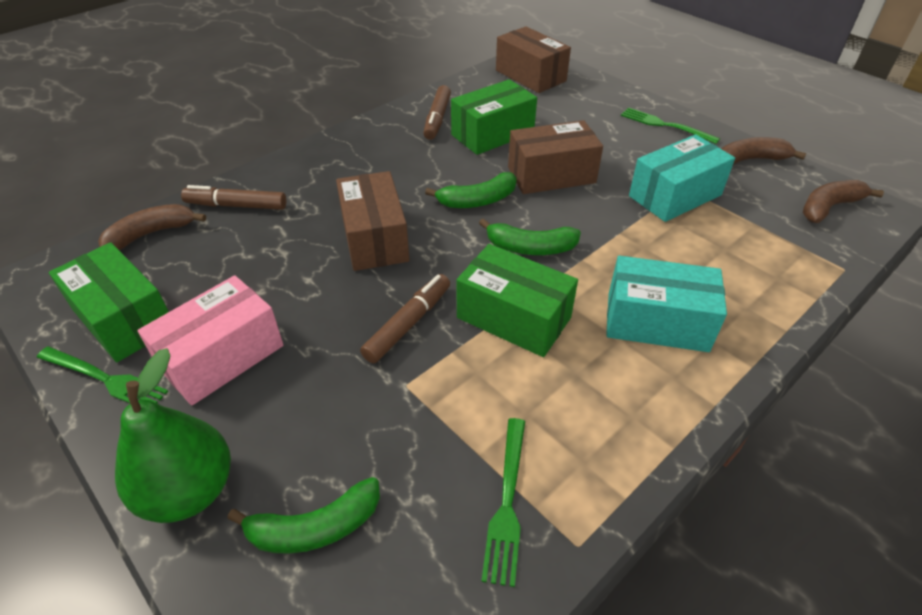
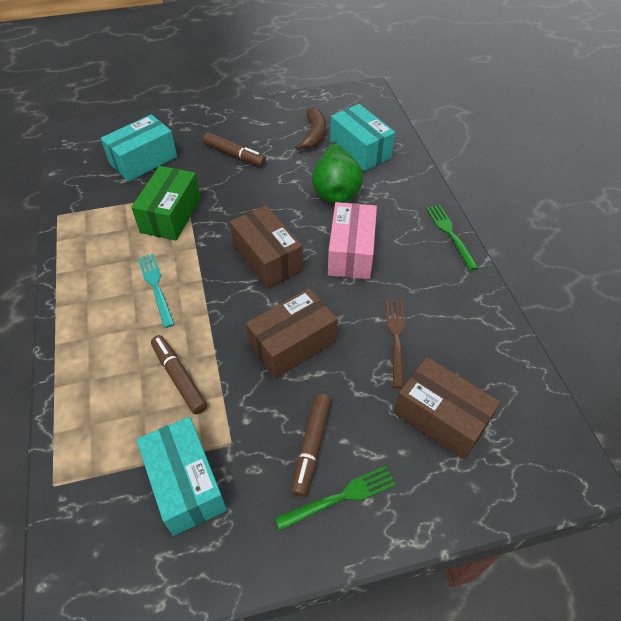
brown banana: [98,204,206,250] [721,137,807,165] [803,180,884,223] = 3 -> [295,108,326,150] = 1
brown fork: none = 0 -> [386,300,405,388] = 1
green banana: [227,477,380,554] [425,172,517,208] [479,218,581,255] = 3 -> none = 0
green box: [49,242,169,362] [451,79,537,155] [456,244,578,357] = 3 -> [131,166,201,241] = 1
green fork: [37,347,168,403] [481,418,525,587] [621,107,720,144] = 3 -> [275,466,396,530] [426,205,478,270] = 2
turquoise box: [606,256,727,352] [629,134,735,222] = 2 -> [101,114,177,182] [136,417,227,536] [330,104,395,171] = 3
turquoise fork: none = 0 -> [138,254,174,328] = 1

